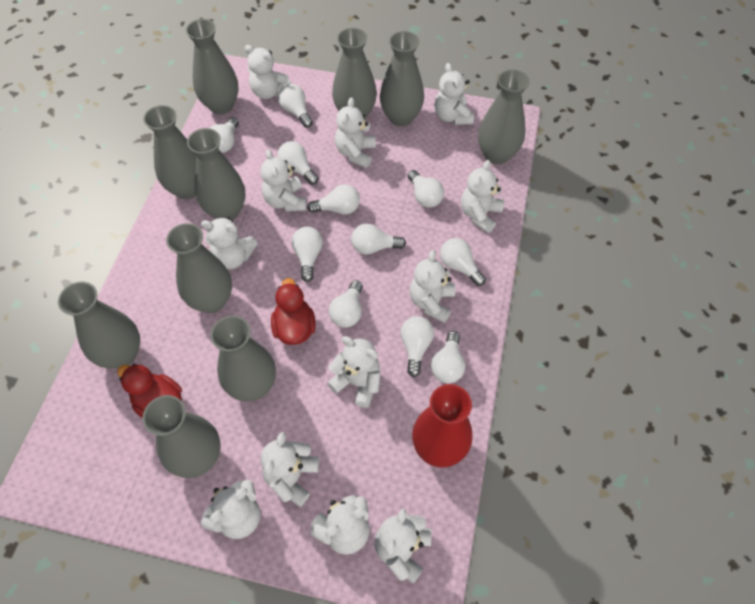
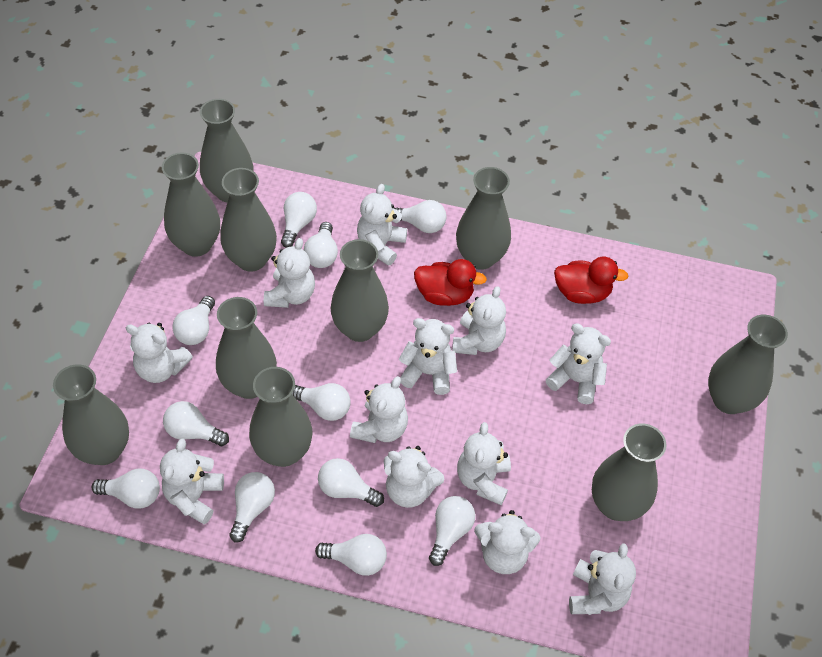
red vase: [412,384,472,467] = 1 -> none = 0

